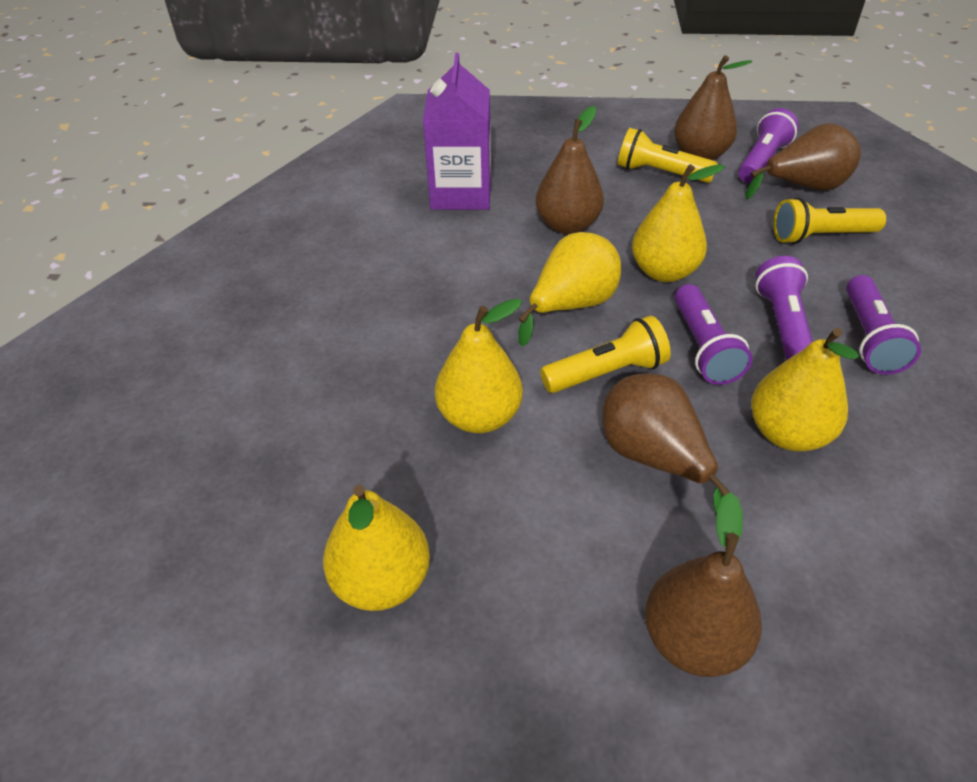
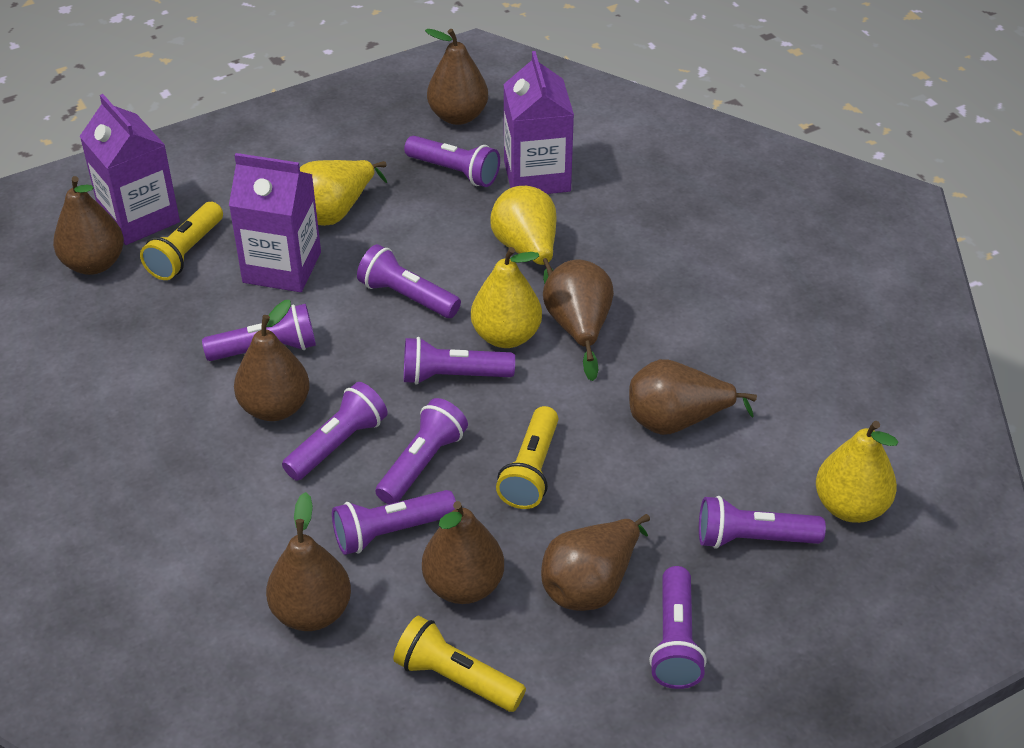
brown pear: [536,106,604,234] [602,373,730,514] [645,492,762,677] [674,55,752,160] [745,123,861,199] = 5 -> [53,176,124,275] [234,300,310,421] [266,492,351,631] [422,501,504,604] [425,29,488,125] [541,514,650,611] [543,259,614,381] [629,359,757,435] = 8
purple carton: [423,53,491,210] = 1 -> [80,94,180,245] [229,153,321,292] [503,51,574,194] = 3
purple flashlight: [675,284,752,385] [738,108,799,183] [755,256,813,360] [846,275,921,375] = 4 -> [202,304,316,361] [282,382,388,481] [332,490,456,555] [357,244,461,318] [375,398,468,504] [404,136,500,187] [404,337,515,385] [649,566,707,689] [699,496,826,549] = 9
yellow pear: [323,485,430,611] [435,299,523,433] [518,232,621,346] [632,164,725,282] [751,328,859,451] = 5 -> [300,160,387,226] [471,247,542,348] [490,186,557,284] [816,421,898,523] = 4

